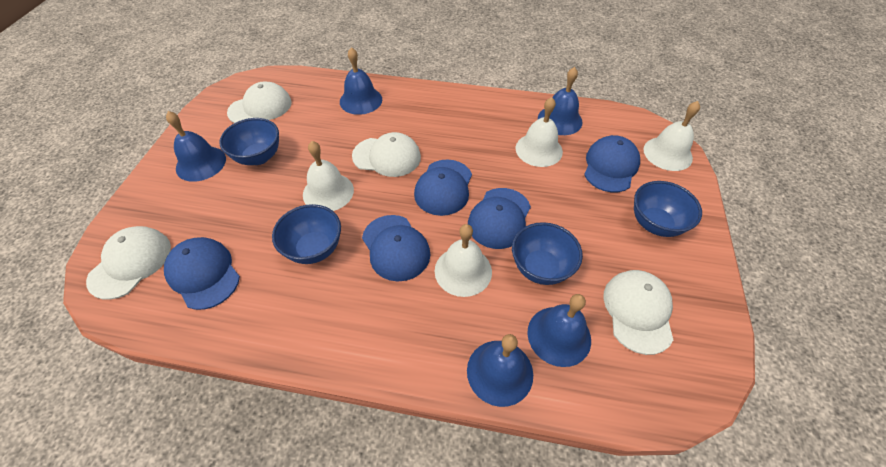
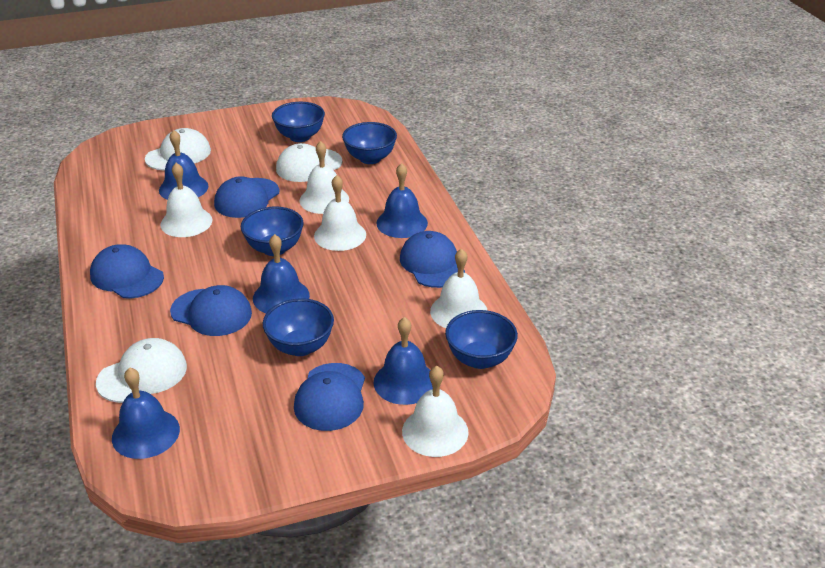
blue bowl: [219,118,279,165] [272,204,341,264] [512,222,583,285] [634,181,702,237] = 4 -> [241,207,304,256] [263,298,334,356] [272,102,325,142] [342,122,397,164] [445,310,518,369] = 5
white bell: [303,141,354,211] [435,224,492,297] [516,97,563,167] [644,101,700,171] = 4 -> [160,163,212,237] [300,141,349,214] [314,175,366,251] [402,366,468,457] [430,248,488,328] = 5
white cap: [86,226,171,300] [227,82,291,123] [352,132,421,177] [603,270,673,355] = 4 -> [96,338,187,403] [145,128,211,170] [276,143,342,182] = 3

